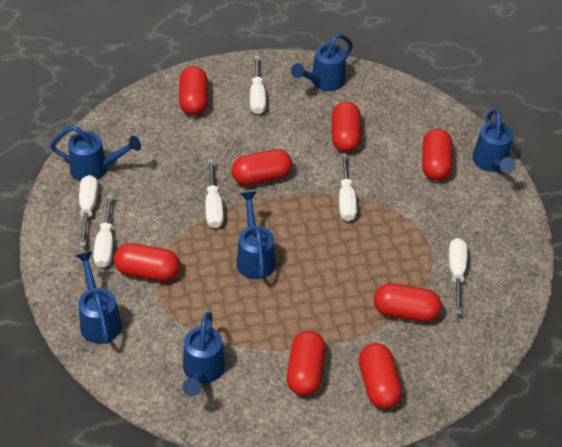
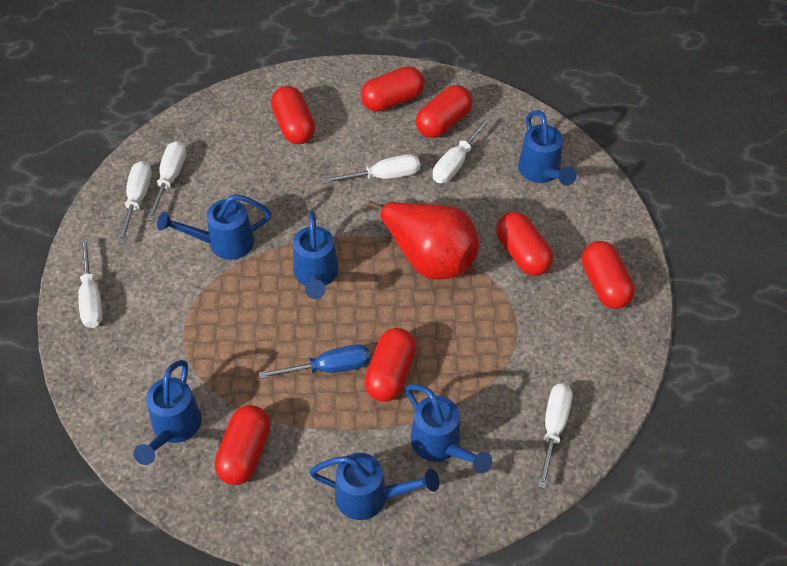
blue screwdriver: none = 0 -> [259,344,370,379] = 1
red capsule: [114,243,180,281] [179,66,208,115] [232,149,292,186] [287,331,326,396] [332,102,361,152] [359,343,402,409] [374,283,442,322] [422,129,452,181] = 8 -> [214,405,270,485] [271,86,315,144] [361,66,424,112] [364,328,416,402] [416,85,473,138] [496,212,554,276] [582,241,635,309] = 7
red pear: none = 0 -> [367,201,479,280] = 1

